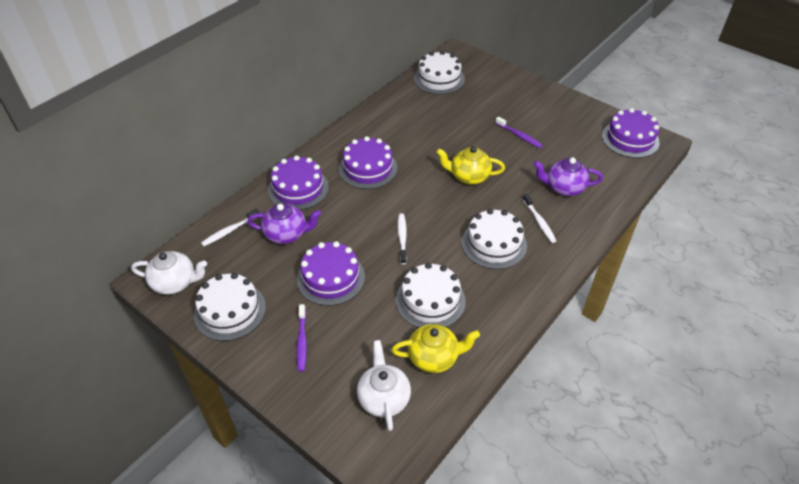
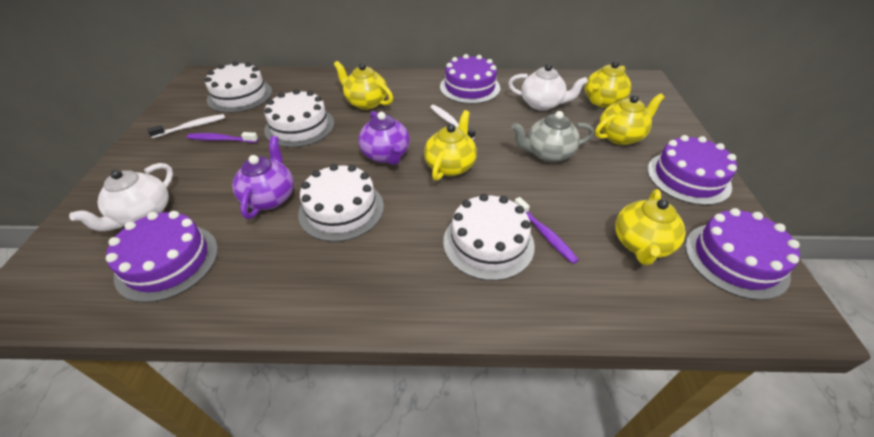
grey teapot: none = 0 -> [512,111,594,162] = 1
white toothbrush: [201,209,259,246] [398,213,407,264] [523,194,557,243] = 3 -> [147,114,225,138] [430,105,475,140] = 2
yellow teapot: [392,324,480,373] [436,146,505,185] = 2 -> [334,61,393,110] [424,110,477,181] [585,61,631,108] [595,93,664,145] [615,189,685,265] = 5

